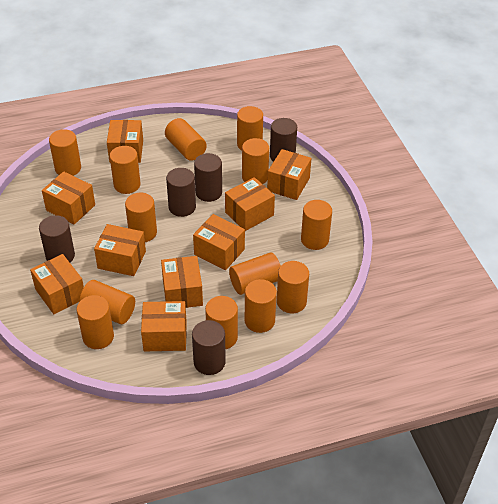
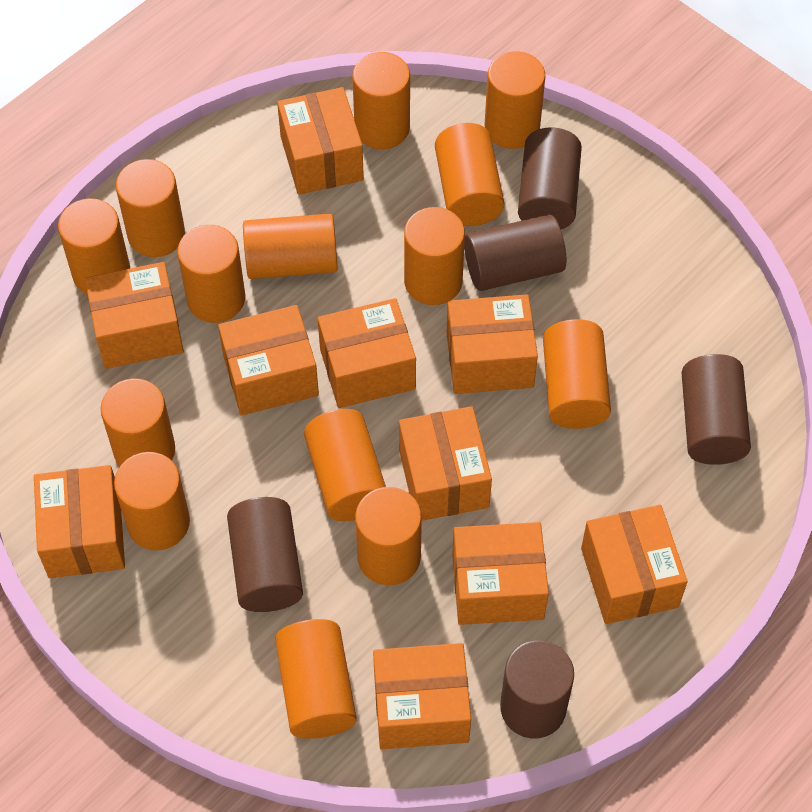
orange box: [30,254,84,314] [42,171,95,224] [94,224,146,276] [107,120,143,163] [141,301,187,351] [161,256,203,308] [193,214,245,270] [225,177,275,231] [267,149,311,200] = 9 -> [34,465,125,578] [85,262,184,369] [218,305,319,416] [277,87,364,195] [318,298,416,408] [373,643,471,749] [399,406,492,521] [447,294,538,394] [452,522,549,625] [581,505,688,624] = 10
orange cylinder: [49,129,81,176] [77,295,114,349] [79,280,135,324] [110,146,140,194] [125,193,157,242] [165,118,207,161] [205,296,238,349] [229,252,281,295] [237,106,263,151] [242,138,269,184] [245,279,277,333] [277,261,309,313] [301,200,332,250] = 13 -> [58,198,130,294] [101,378,175,467] [114,452,190,550] [116,159,185,257] [177,225,245,323] [243,213,338,279] [275,619,357,739] [304,409,386,521] [352,52,410,149] [355,487,422,585] [404,207,465,305] [435,123,504,226] [485,51,545,149] [543,319,611,429] = 14

